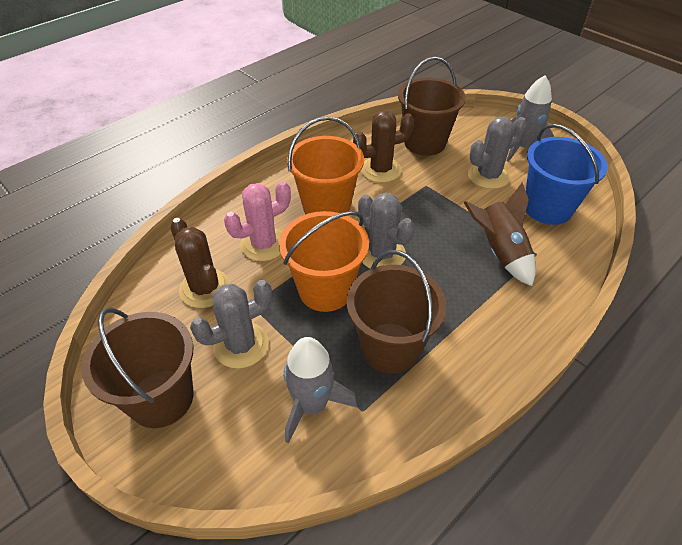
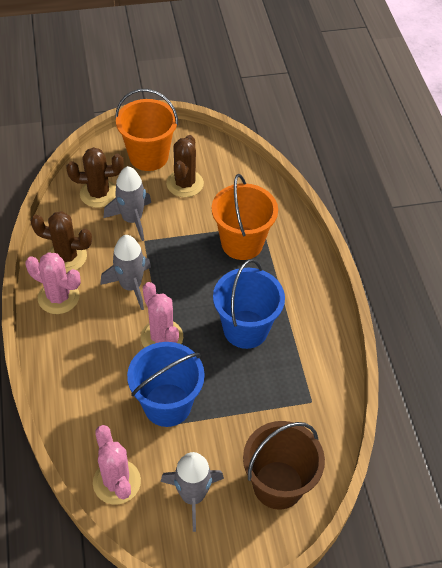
blue bucket: [526,124,608,225] = 1 -> [127,342,205,427] [213,259,285,349] = 2
brown bucket: [81,308,193,428] [347,250,447,374] [398,57,466,156] = 3 -> [243,421,325,510] = 1
brown cactus: [170,218,230,308] [353,111,414,183] = 2 -> [31,211,92,273] [66,147,124,208] [166,135,204,197] = 3
brown rocket: [464,183,536,286] = 1 -> none = 0
grey cactus: [190,280,272,369] [358,192,415,268] [468,117,527,189] = 3 -> none = 0
grey rocket: [284,337,357,444] [507,75,555,162] = 2 -> [100,235,151,310] [104,166,151,241] [161,452,224,532] = 3
pink cactus: [224,181,291,261] = 1 -> [25,252,81,314] [93,425,141,504] [141,282,183,348] = 3

